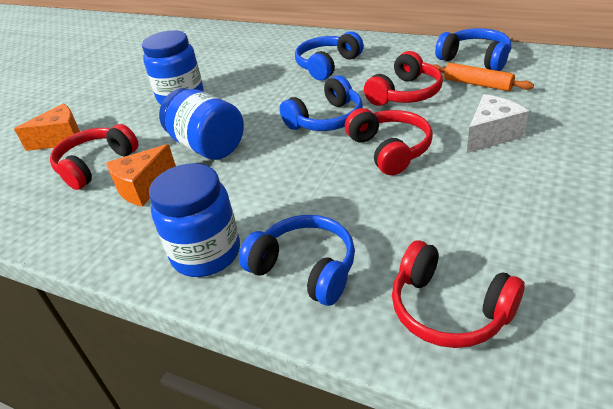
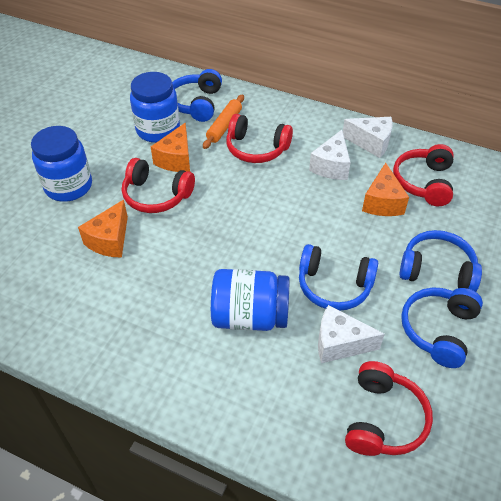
orange cheese: [14,104,80,151] [106,144,176,207] = 2 -> [78,200,128,258] [151,123,190,172] [362,163,409,216] = 3
white cheese: [467,94,529,153] = 1 -> [309,130,351,180] [318,305,385,363] [343,117,393,158] = 3

